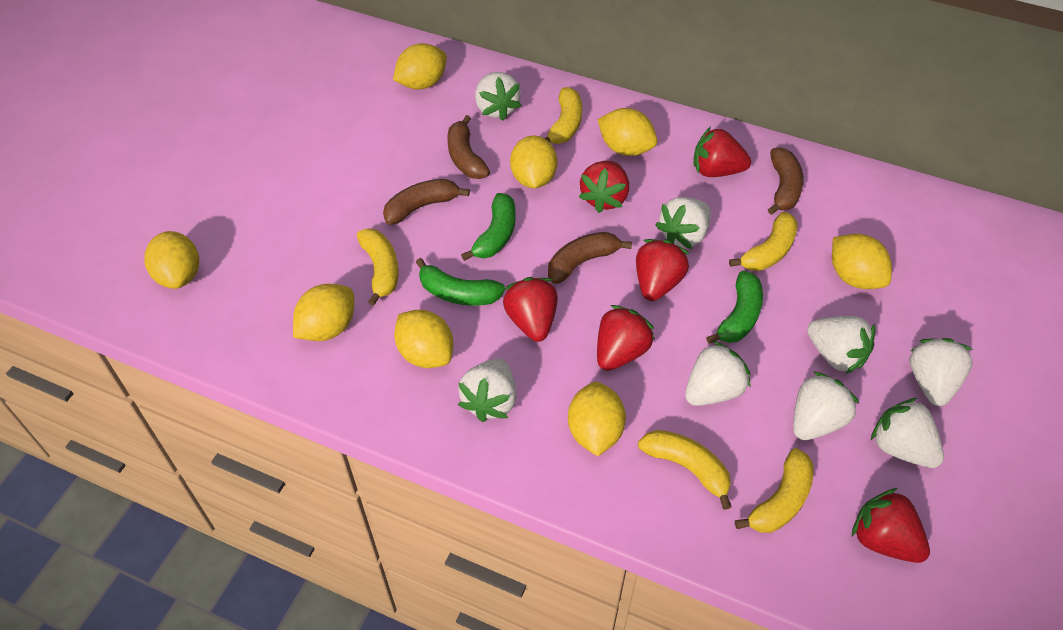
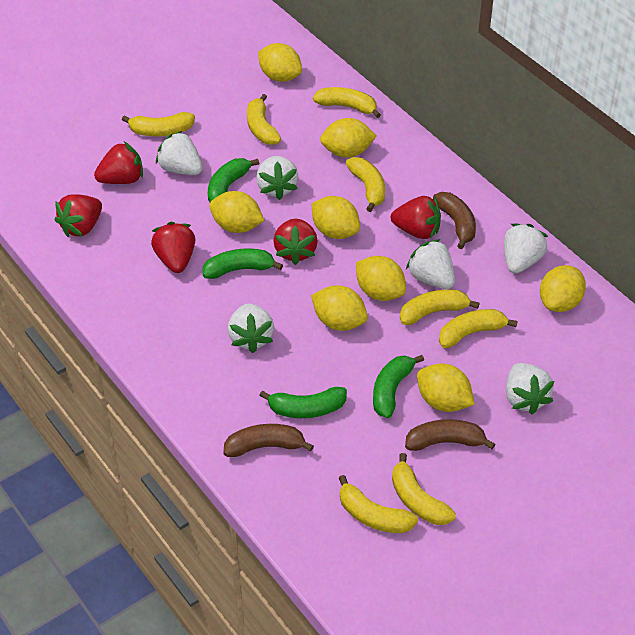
brown banana: [383,179,470,225] [447,115,490,179] [548,232,632,284] [768,147,804,215] = 4 -> [223,424,314,457] [405,419,495,451] [433,192,476,249] = 3
green banana: [416,258,505,306] [461,193,516,261] [706,271,763,344] = 3 -> [203,248,283,279] [208,158,259,202] [259,387,347,418] [373,355,424,418] = 4
red strawberry: [503,277,558,342] [579,161,629,213] [597,305,655,371] [636,239,690,301] [693,127,751,177] [852,488,930,563] = 6 -> [55,194,102,237] [94,141,143,184] [151,222,195,273] [273,219,318,265] [390,196,441,239] = 5
white strawberry: [458,358,516,422] [475,72,522,121] [655,197,711,249] [685,341,751,406] [793,372,859,440] [807,316,875,374] [871,398,944,468] [909,338,973,406] = 8 -> [156,131,203,175] [228,304,274,353] [256,156,298,200] [406,239,455,289] [504,224,548,274] [506,363,554,415] = 6
yellow banana: [357,228,399,306] [544,87,582,144] [638,430,732,510] [729,212,798,271] [735,448,814,533] = 5 -> [122,112,195,136] [247,94,281,145] [313,87,381,118] [339,475,418,533] [346,157,385,212] [392,453,456,525] [400,289,480,325] [439,309,518,348] = 8

